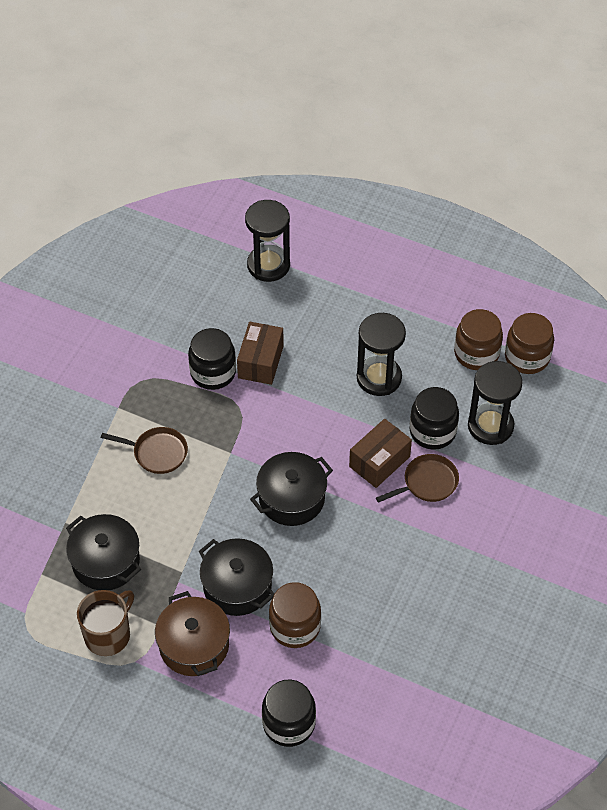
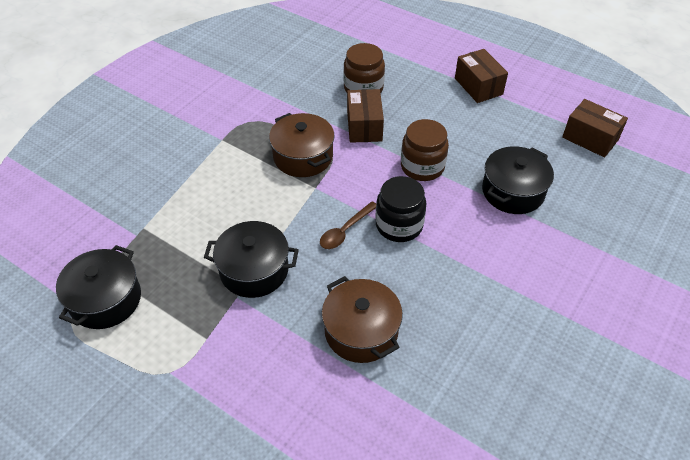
black hourglass: [245,200,290,282] [357,313,406,396] [468,361,523,445] = 3 -> none = 0
black jar: [188,328,236,390] [262,679,316,747] [410,387,459,450] = 3 -> [376,176,426,242] = 1
brown box: [237,322,284,385] [349,419,412,488] = 2 -> [347,89,384,143] [455,49,508,103] [562,99,628,157] = 3
brown jar: [269,582,321,648] [454,309,503,370] [505,313,554,374] = 3 -> [343,43,385,93] [401,119,449,181] = 2
brown mug: [77,590,134,656] = 1 -> none = 0
brown pan: [101,427,188,474] [376,454,459,503] = 2 -> none = 0
brown pot: [155,591,230,676] = 1 -> [269,113,335,177] [322,276,403,363] = 2
brown spoon: none = 0 -> [320,201,376,249] = 1

